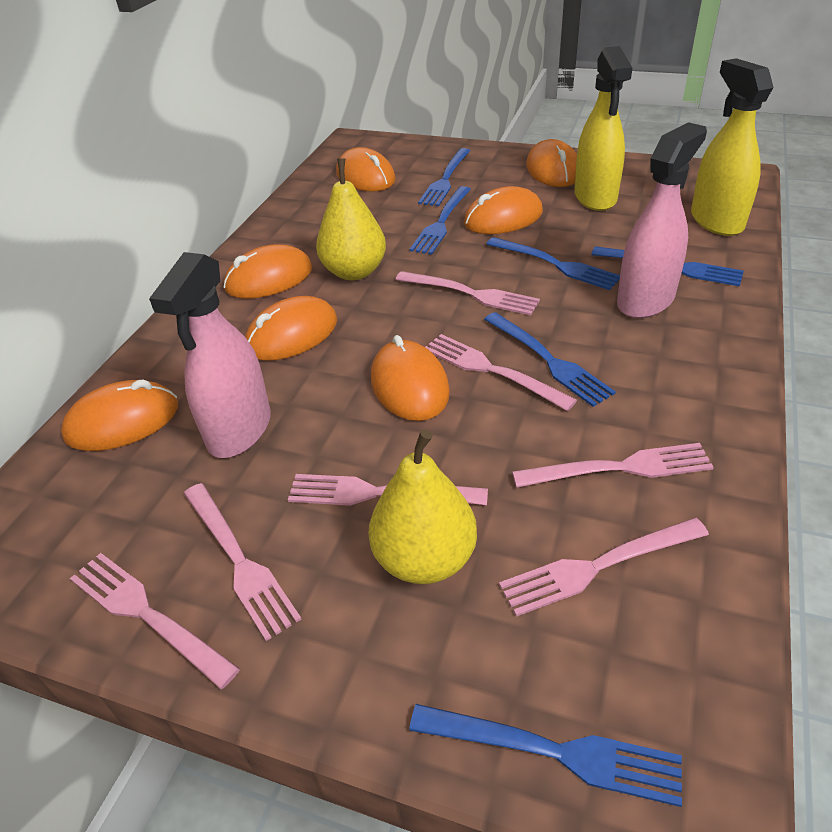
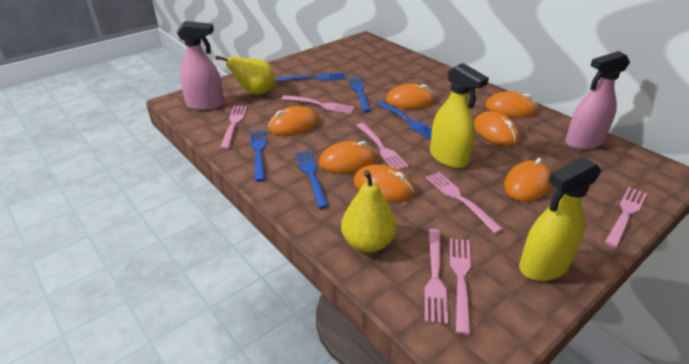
blue fork: [409,186,471,255] [409,704,682,807] [418,148,470,206] [484,312,616,407] [486,237,620,290] [591,246,744,287] = 6 -> [250,130,266,182] [276,73,346,82] [296,150,329,209] [348,77,371,112] [378,101,432,139] = 5

